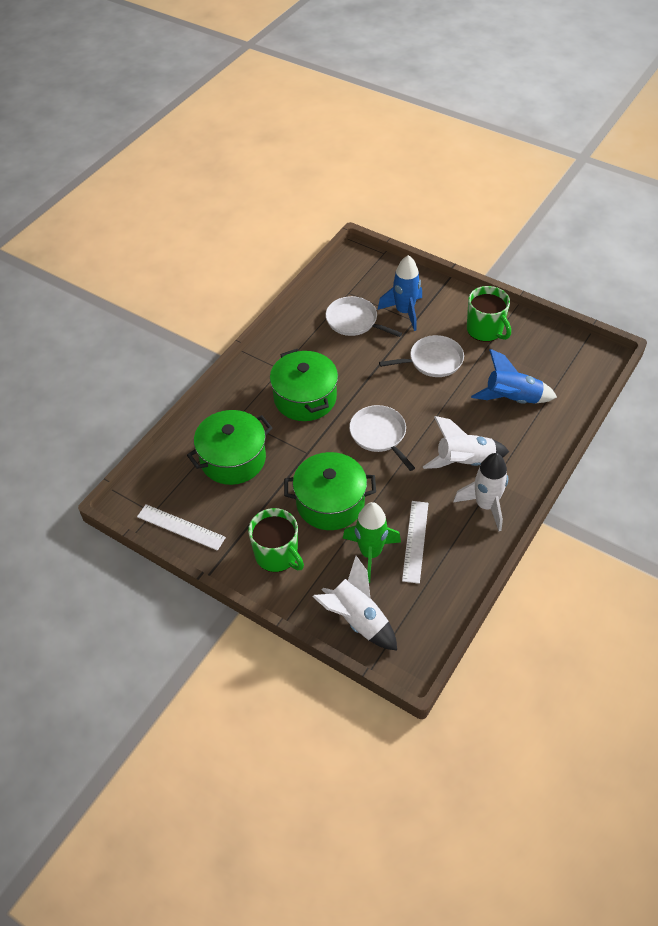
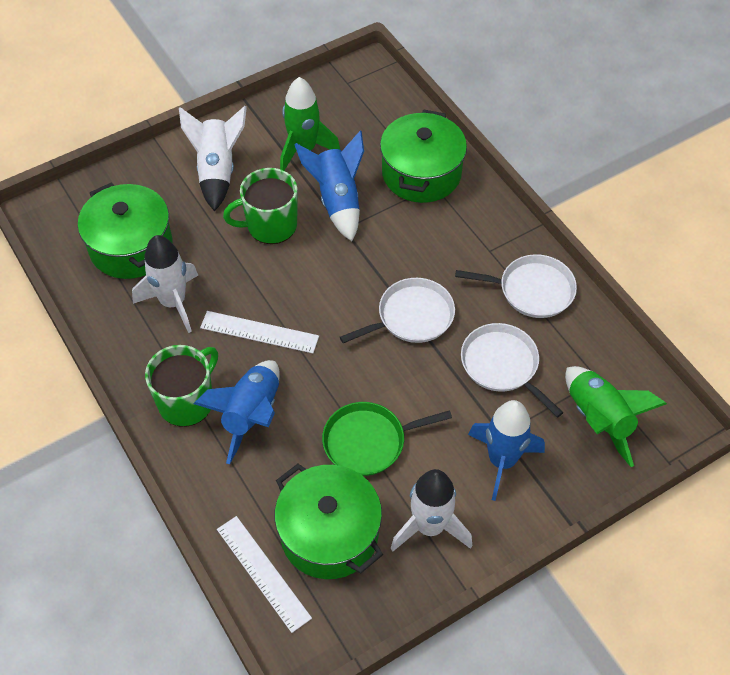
blue rocket: [377,255,422,331] [471,349,557,404] = 2 -> [193,360,280,464] [294,131,364,241] [468,400,545,501] = 3
green pan: none = 0 -> [322,402,452,476] = 1
green rocket: [343,502,401,583] = 1 -> [280,77,340,171] [565,366,667,467] = 2

